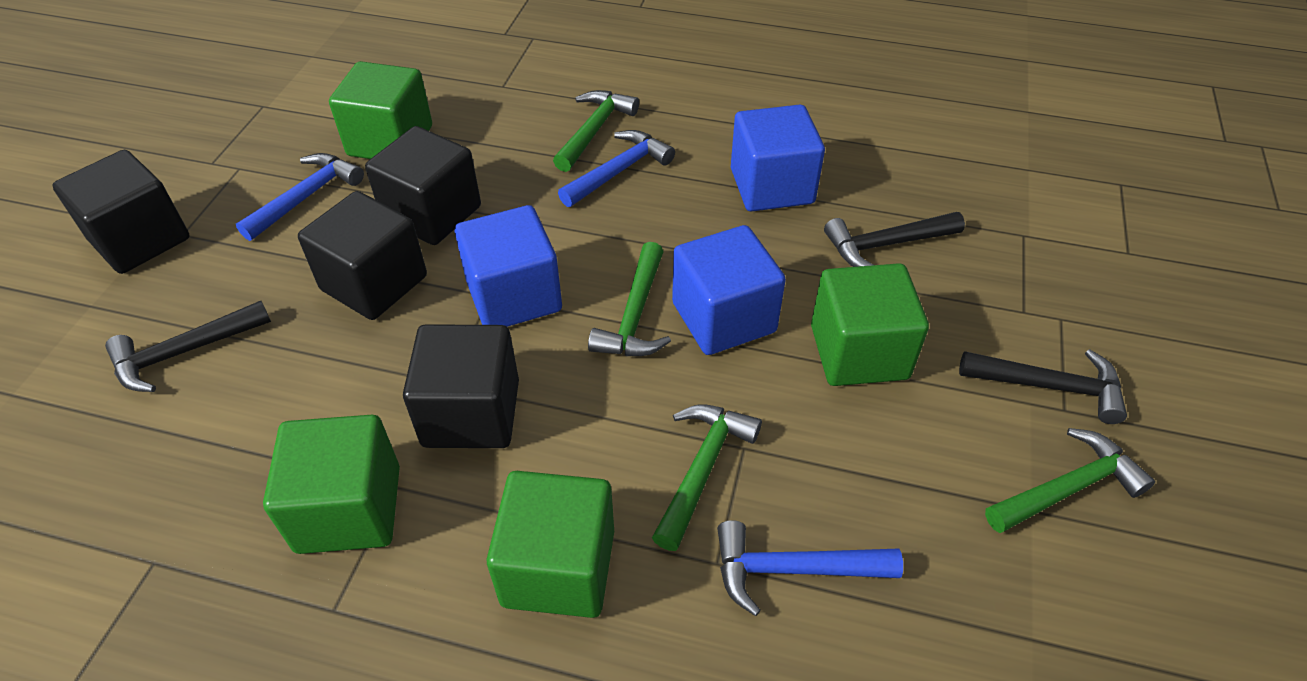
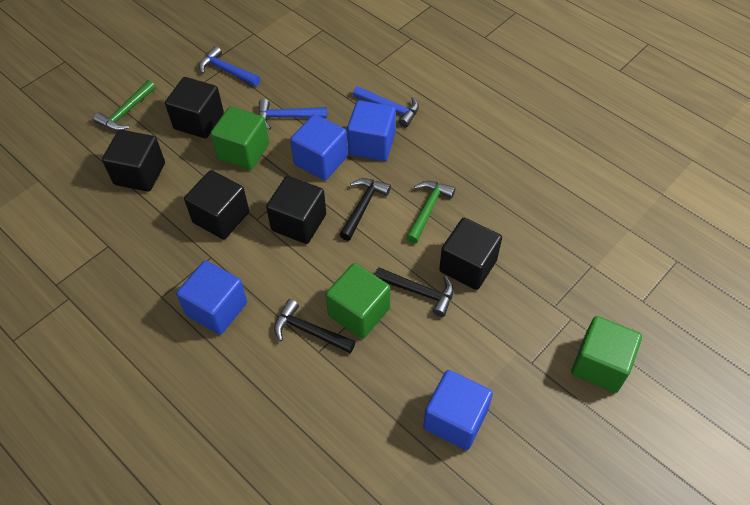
black cube: [52,150,189,274] [298,191,427,320] [365,126,481,245] [403,324,519,448] = 4 -> [102,130,165,192] [165,77,224,138] [184,170,249,239] [266,176,326,244] [439,218,502,290] = 5
blue cube: [455,205,562,327] [672,225,786,355] [731,105,825,211] = 3 -> [176,260,247,335] [290,114,348,180] [347,100,396,161] [423,370,493,450] = 4
green cube: [263,415,400,554] [329,61,432,159] [487,471,614,618] [811,263,929,386] = 4 -> [210,106,269,170] [325,263,390,339] [571,316,642,393] = 3
green hammer: [553,90,639,172] [588,242,671,356] [652,404,762,551] [985,428,1155,533] = 4 -> [93,80,156,131] [406,181,455,244] = 2

